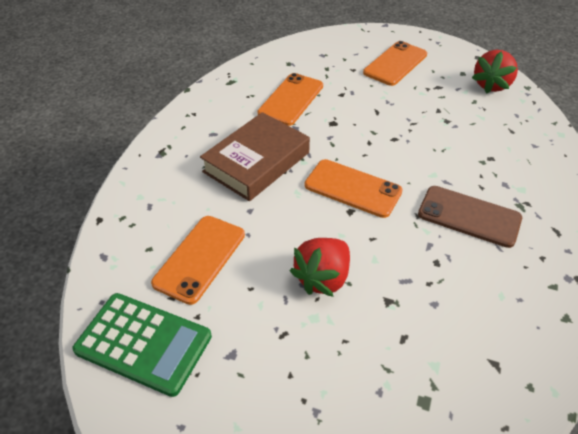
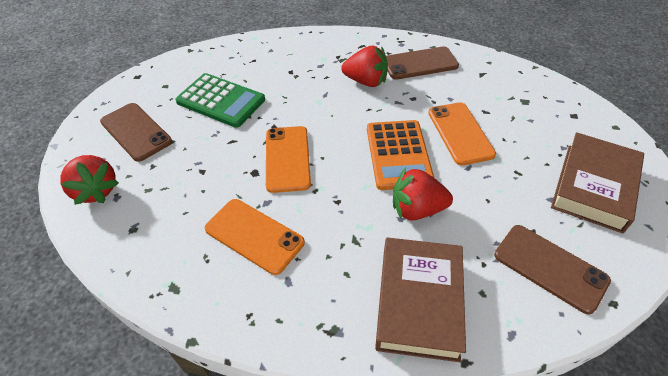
brown book: [200,112,310,201] = 1 -> [375,237,466,362] [551,132,644,233] = 2
brown phone: [418,186,522,248] = 1 -> [100,103,172,162] [386,47,459,80] [494,225,611,315] = 3
orange calculator: none = 0 -> [367,120,434,190] = 1
orange phone: [151,216,245,305] [258,73,323,126] [305,159,403,218] [363,41,427,86] = 4 -> [205,199,305,275] [266,126,311,193] [428,102,496,165] = 3
red strawberry: [290,238,350,297] [472,50,518,94] = 2 -> [60,155,119,205] [341,46,388,87] [393,167,453,221] = 3

